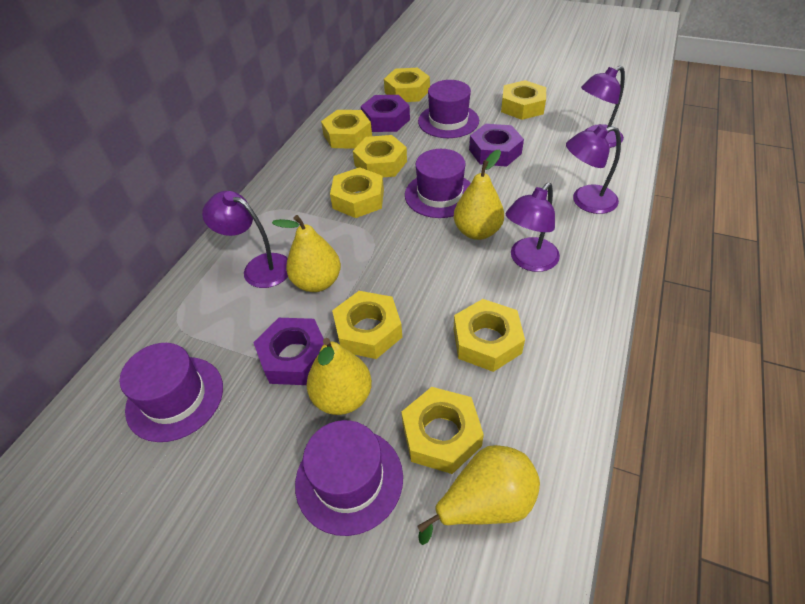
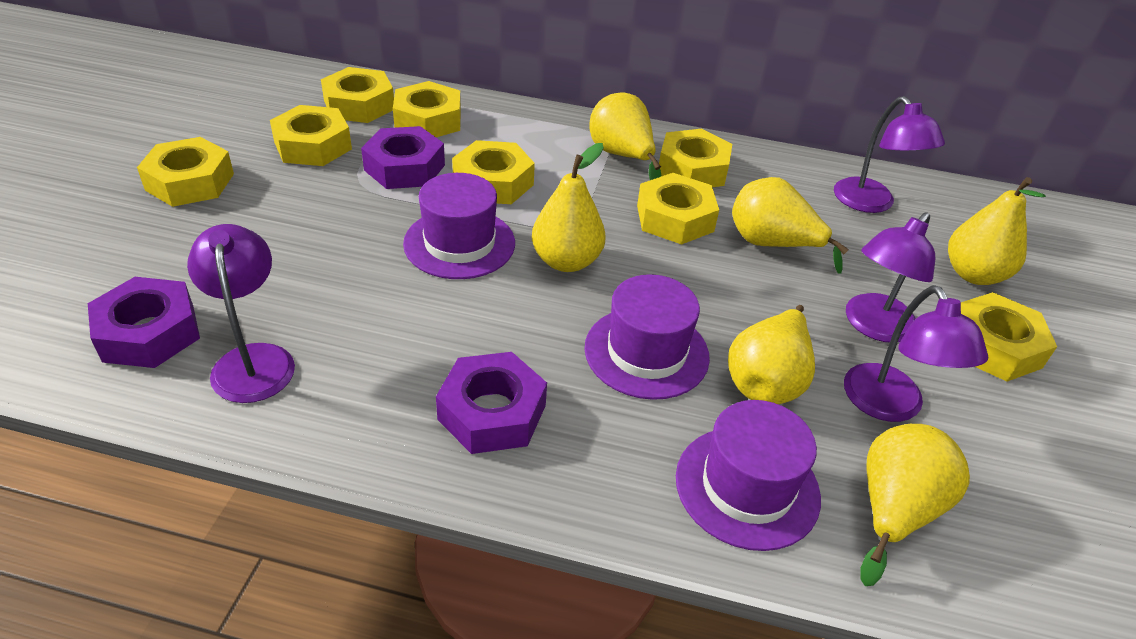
purple hat: [119,343,223,442] [295,420,403,536] [405,149,471,218] [418,80,479,138] = 4 -> [403,173,515,279] [584,274,710,400] [676,400,821,551] = 3
yellow pear: [272,215,341,292] [307,338,372,415] [417,445,540,545] [454,149,504,240] = 4 -> [532,143,606,272] [589,92,662,180] [728,305,815,404] [732,177,849,274] [860,424,970,586] [948,177,1046,285] = 6

